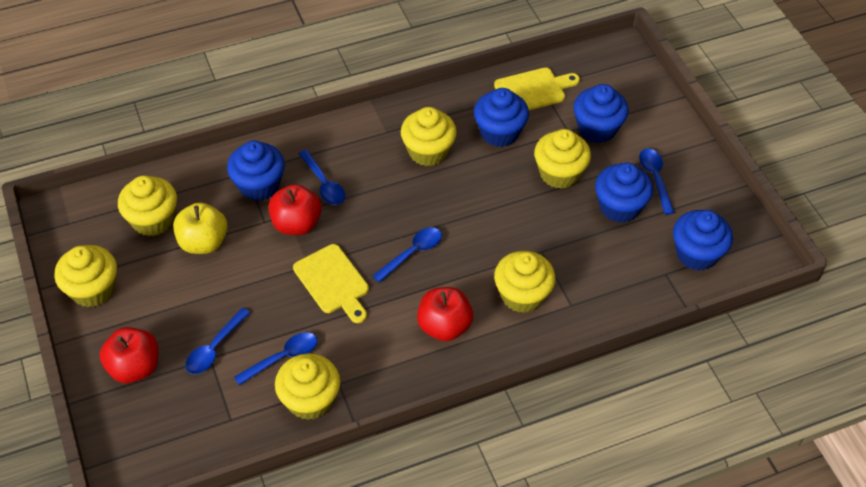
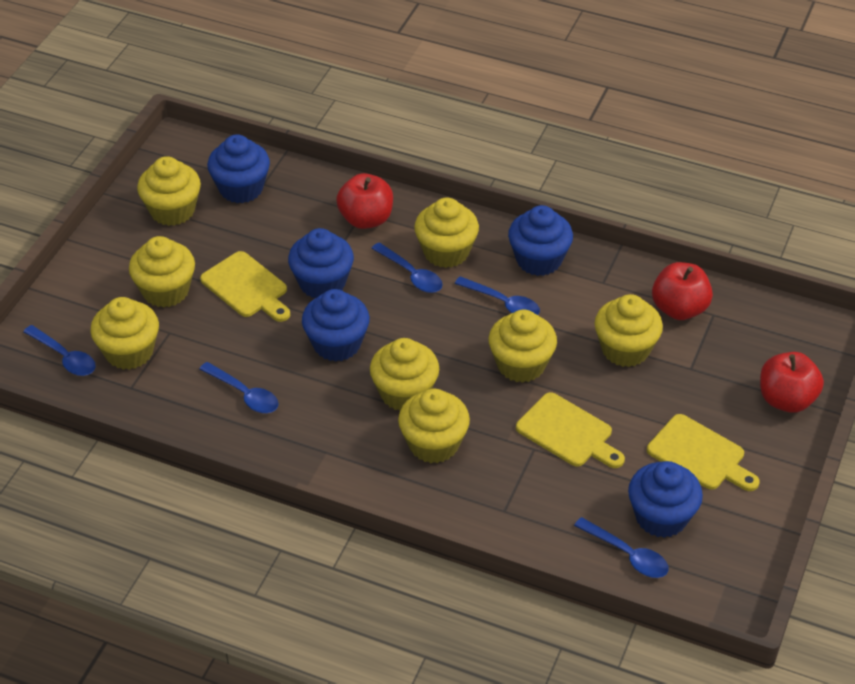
yellow apple: [173,202,228,254] = 1 -> none = 0
yellow cupcake: [54,245,117,307] [118,175,177,236] [275,353,340,420] [401,107,457,166] [494,251,555,313] [534,129,591,189] = 6 -> [90,297,159,370] [129,236,195,308] [137,156,201,226] [370,338,439,411] [398,389,470,463] [414,197,479,268] [488,310,557,383] [594,294,663,367] = 8
yellow cutting board: [293,244,369,323] [494,67,580,110] = 2 -> [200,251,290,322] [516,392,625,468] [647,414,760,491] = 3

